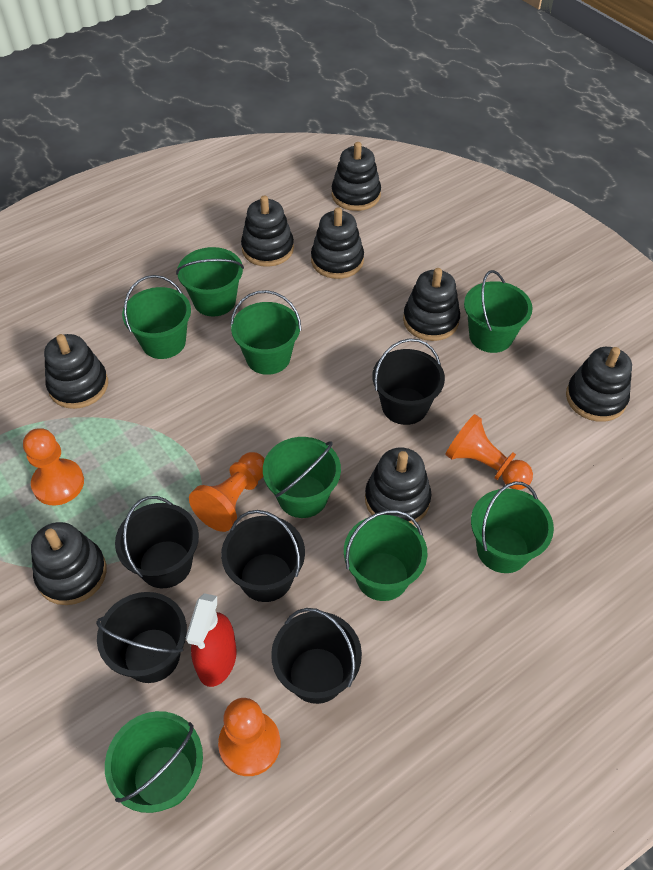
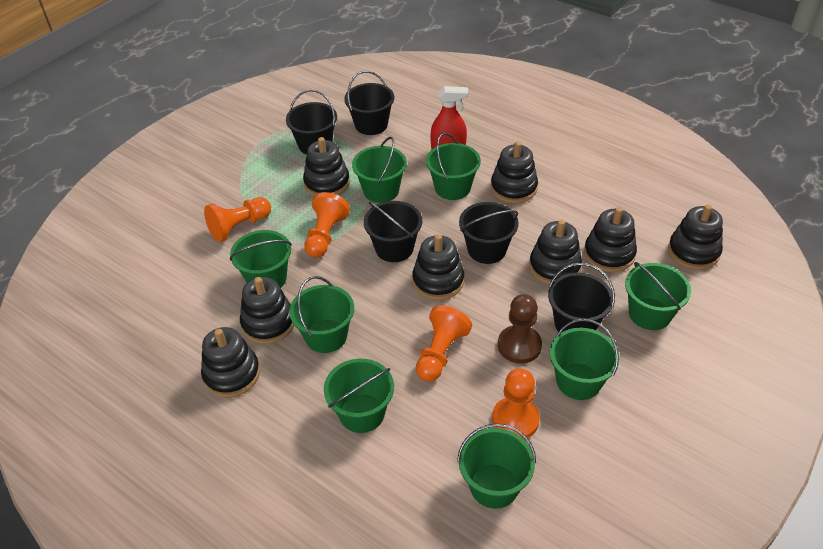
brown pawn: none = 0 -> [498,294,542,364] = 1

